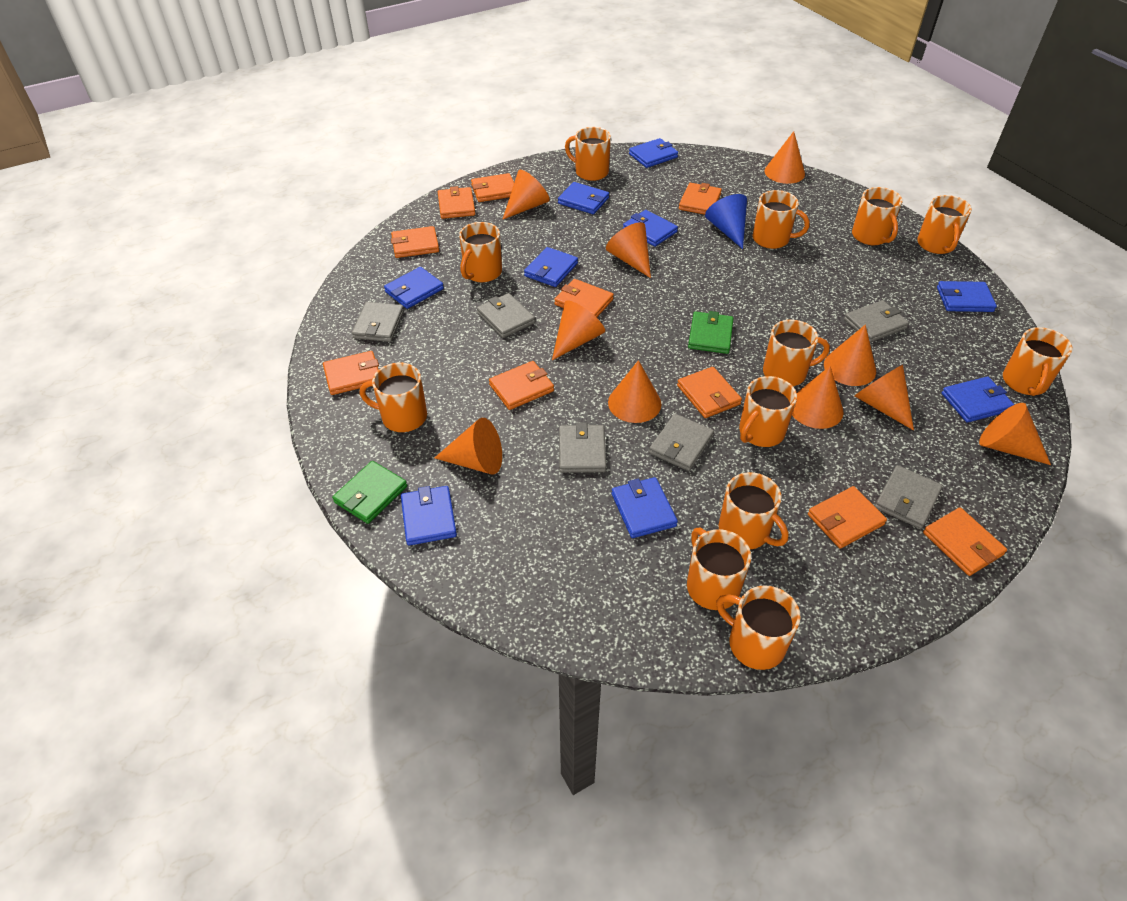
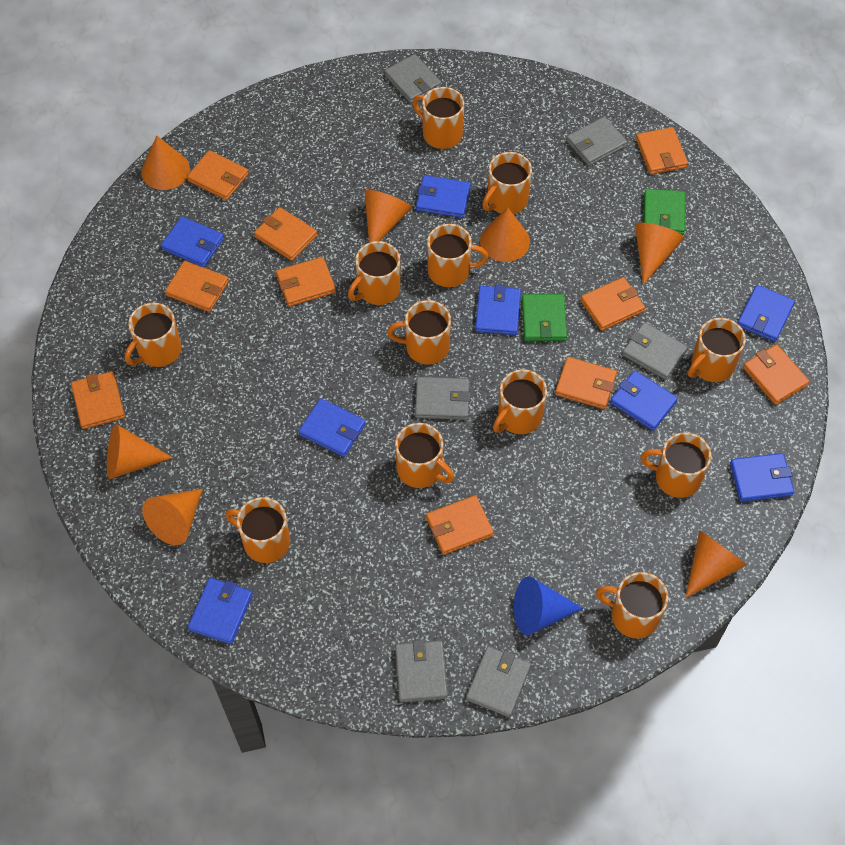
blue wallet: [384,267,444,309] [401,486,457,546] [524,247,578,287] [558,182,609,214] [612,477,678,538] [623,210,678,247] [629,138,678,168] [937,281,997,312] [942,377,1014,423] = 9 -> [161,216,224,267] [188,578,253,644] [298,398,366,457] [416,175,471,218] [475,284,521,335] [610,370,678,431] [730,453,794,502] [737,285,795,342] = 8
orange cone: [434,418,502,475] [502,170,550,220] [552,300,605,360] [606,222,651,278] [608,360,661,423] [764,131,805,184] [792,366,844,429] [824,325,876,386] [855,365,914,431] [979,403,1051,465] = 10 -> [107,424,173,479] [141,136,190,190] [142,489,203,545] [365,190,412,243] [480,208,530,262] [635,223,684,285] [685,531,747,598] = 7

